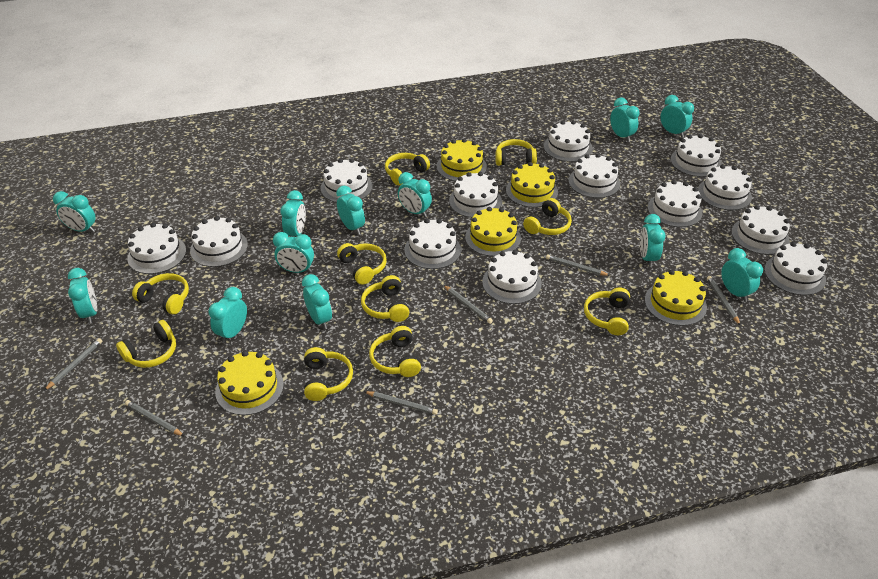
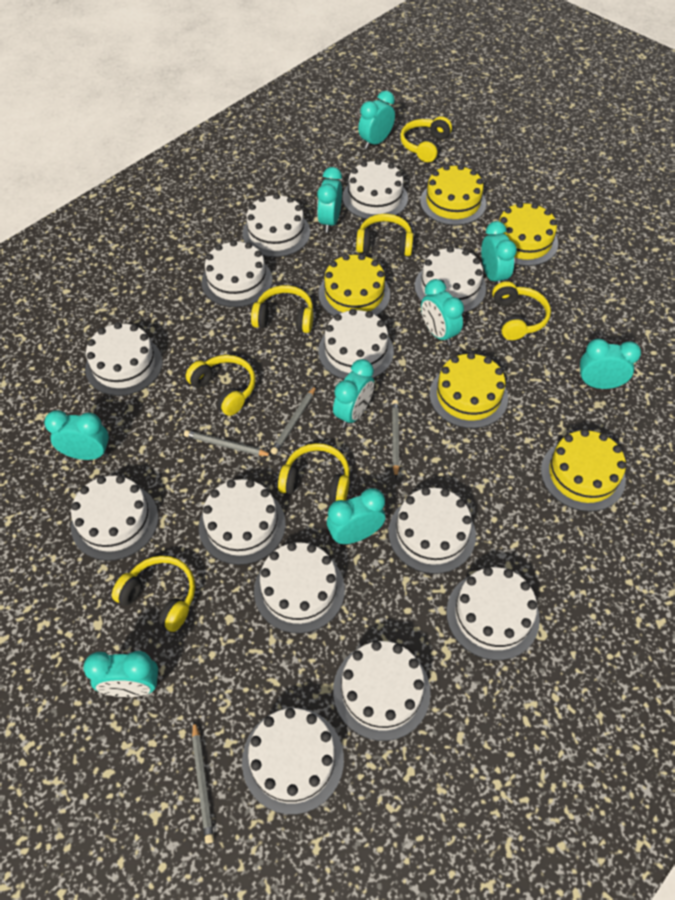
grey pencil: [44,338,102,391] [125,400,184,436] [364,391,438,415] [444,285,493,324] [546,255,610,276] [707,276,741,326] = 6 -> [184,430,273,456] [192,721,214,844] [270,386,316,455] [392,400,399,478] = 4
turquoise clock: [53,191,96,232] [68,268,97,324] [208,287,247,343] [273,232,314,273] [280,190,306,237] [302,274,332,329] [336,185,365,235] [398,172,432,217] [610,97,640,142] [640,214,666,267] [661,95,694,138] [721,248,763,302] = 12 -> [44,410,109,460] [83,651,158,697] [317,167,342,233] [327,488,385,544] [333,359,374,428] [358,91,395,149] [421,279,464,346] [481,221,517,284] [579,339,641,389] = 9
yellow headphones: [116,320,176,368] [132,273,189,314] [304,347,353,401] [337,243,387,285] [361,275,409,322] [369,326,421,377] [385,153,430,185] [495,139,537,166] [523,198,572,235] [584,288,630,335] = 10 -> [112,556,195,632] [186,355,256,416] [251,285,313,333] [278,443,350,502] [356,214,413,256] [400,116,452,162] [492,281,551,340] = 7

